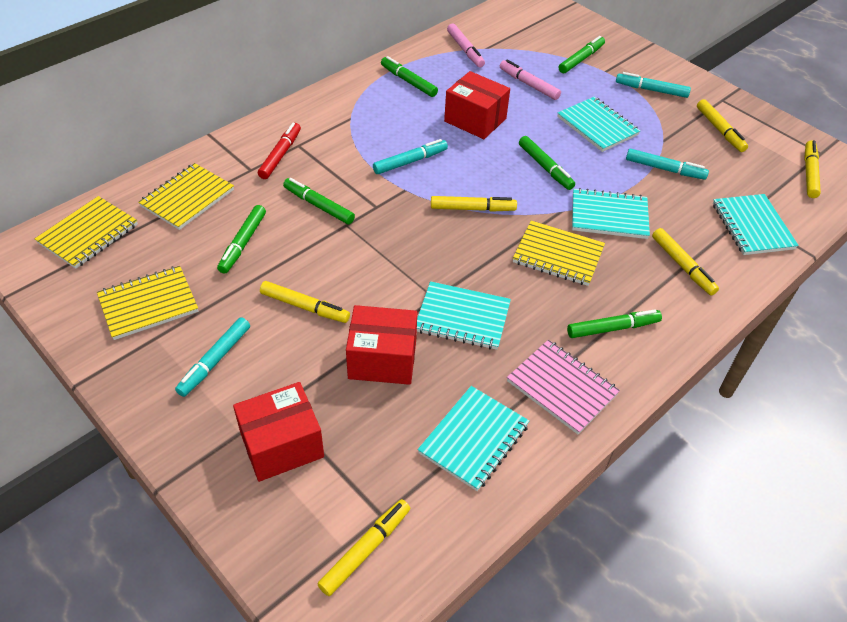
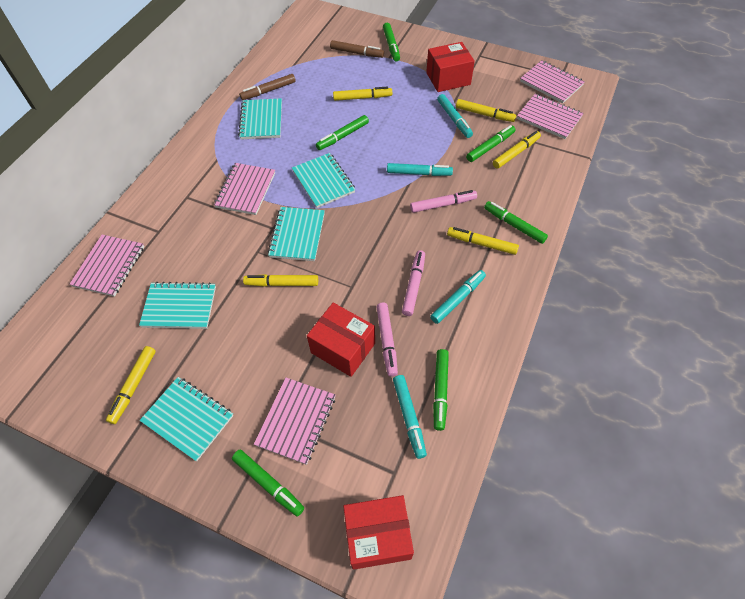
brown marker: none = 0 -> [239,74,296,100] [330,40,384,58] = 2
pink marker: [447,24,485,67] [500,59,561,100] = 2 -> [377,303,398,377] [402,250,425,316] [410,190,477,213] = 3
pink notebook: [507,340,620,434] = 1 -> [70,235,144,297] [214,163,275,215] [254,378,335,465] [517,94,584,139] [520,60,585,104] = 5
red marker: [258,123,301,179] = 1 -> none = 0
yellow notebook: [35,196,138,269] [97,266,198,340] [138,163,234,230] [513,221,605,286] = 4 -> none = 0

